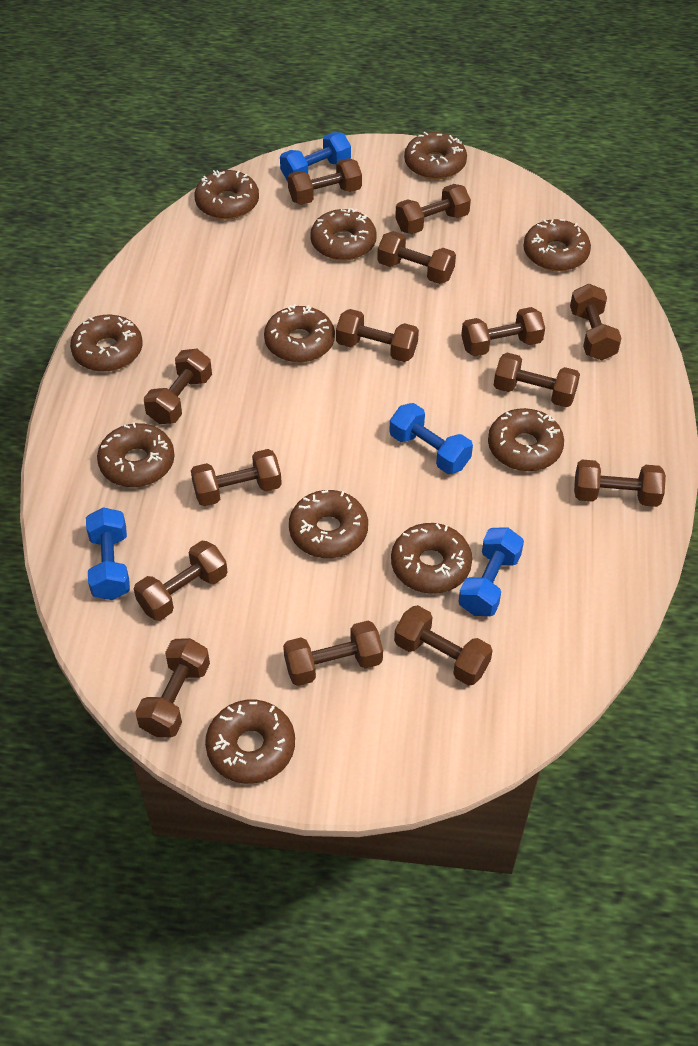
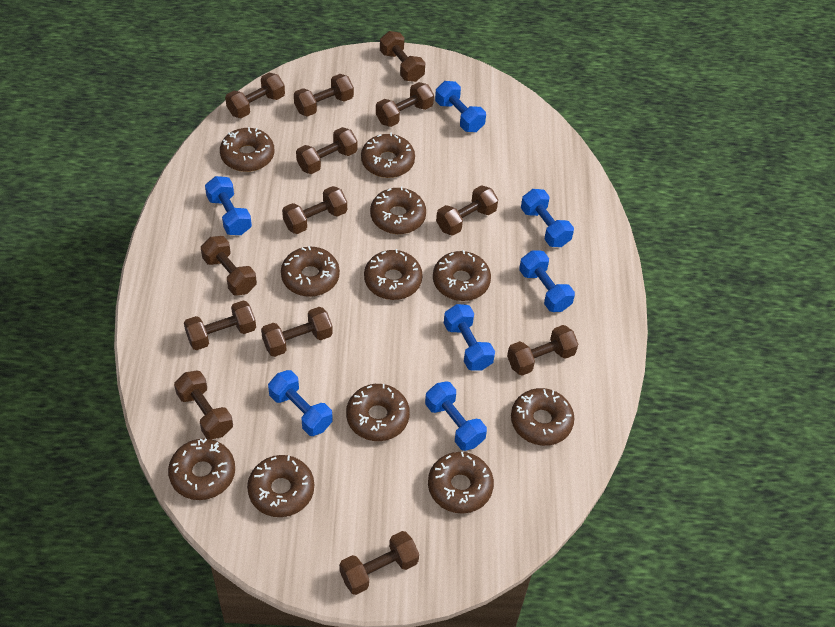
blue dumbbell: [86,507,130,600] [280,132,351,181] [389,403,473,474] [458,527,524,616] = 4 -> [205,176,252,235] [268,370,333,436] [425,381,487,451] [435,81,486,132] [444,304,495,371] [519,250,575,312] [521,189,574,247] = 7
brown dumbbell: [134,541,228,621] [135,638,210,738] [144,349,212,424] [191,449,282,506] [283,621,383,686] [288,158,362,205] [336,309,419,362] [377,231,456,284] [394,605,493,686] [395,184,471,234] [461,307,545,356] [494,353,580,407] [570,284,622,360] [574,460,666,507] = 14 -> [174,370,233,439] [184,300,256,350] [201,236,257,296] [225,73,285,118] [261,307,333,357] [282,186,347,234] [294,74,354,117] [296,127,357,174] [339,531,419,595] [376,82,434,127] [380,31,425,82] [436,185,498,235] [507,325,578,376] = 13

